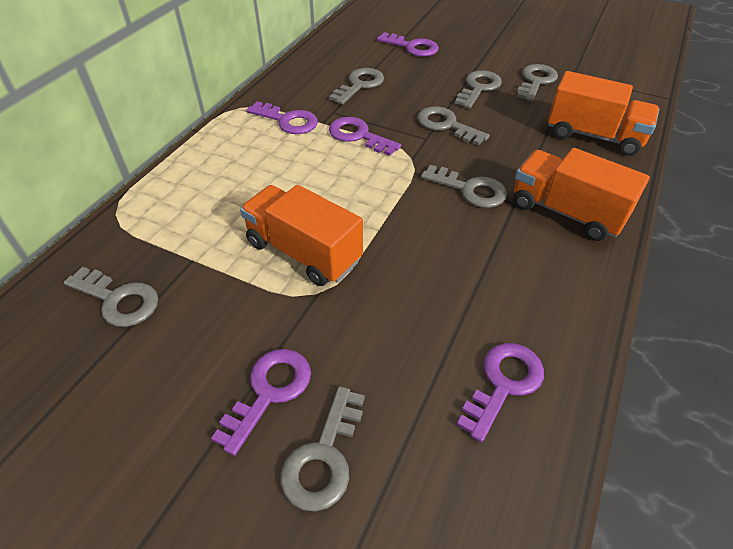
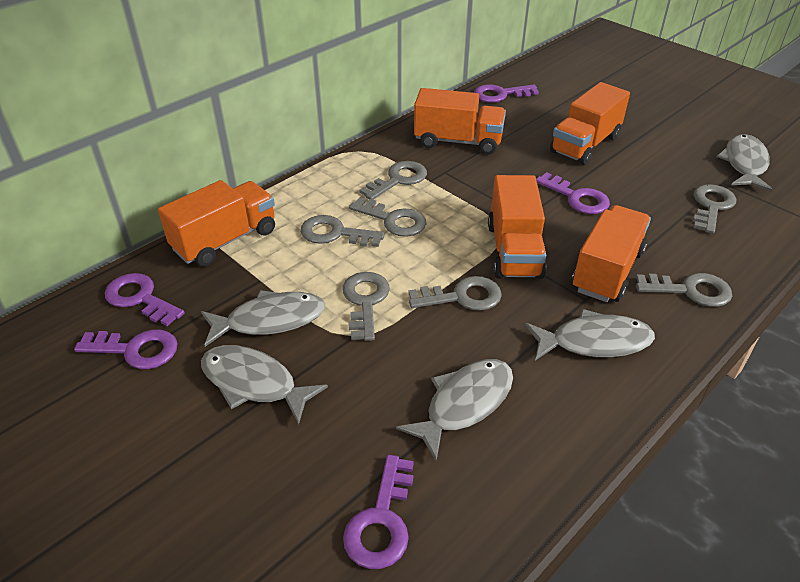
grey fish: none = 0 -> [201,290,325,347] [201,345,328,424] [396,359,513,461] [525,309,655,361] [717,134,772,191] = 5
orange truck: [240,185,363,286] [514,148,650,241] [548,71,659,156] = 3 -> [158,180,275,266] [414,88,506,154] [488,175,546,279] [550,82,630,165] [572,205,651,302] = 5

